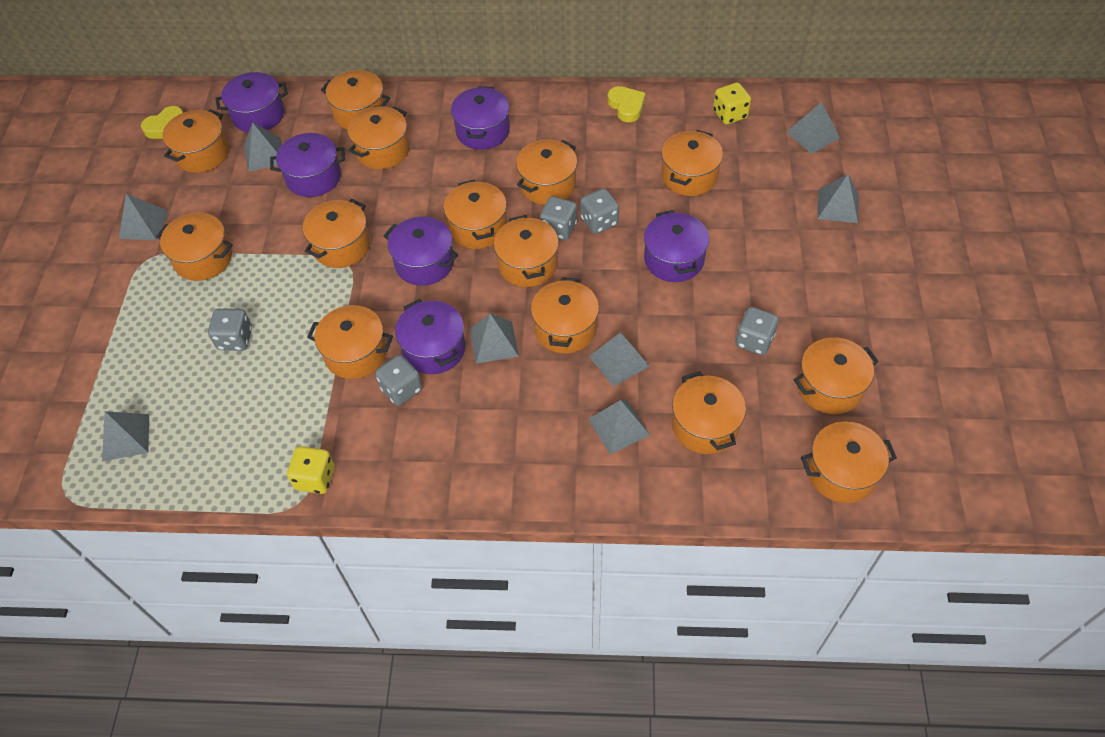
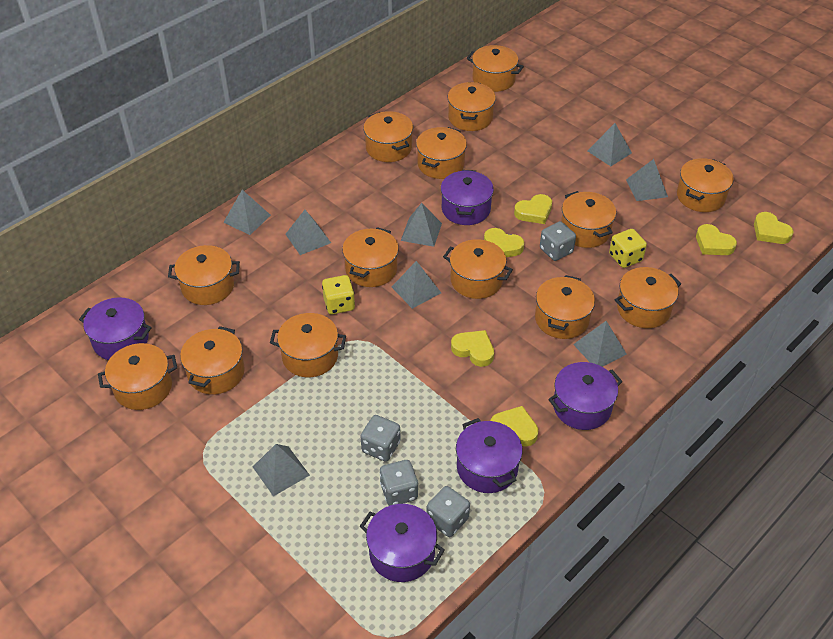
grey dice: [208,309,252,351] [375,355,422,406] [540,196,577,241] [580,188,619,234] [735,307,779,355] = 5 -> [360,415,401,461] [380,460,418,506] [427,486,470,537] [540,221,576,261] = 4
purple pot: [215,72,288,133] [270,133,345,197] [384,217,458,286] [395,299,465,374] [451,86,510,150] [644,210,709,282] = 6 -> [79,297,152,360] [360,504,445,582] [441,170,494,225] [456,418,523,493] [548,362,623,430] = 5
yellow heart: [141,106,183,139] [607,86,646,122] = 2 -> [451,330,494,367] [484,228,524,257] [491,406,538,446] [514,194,552,224] [696,224,737,255] [754,212,794,244] = 6

